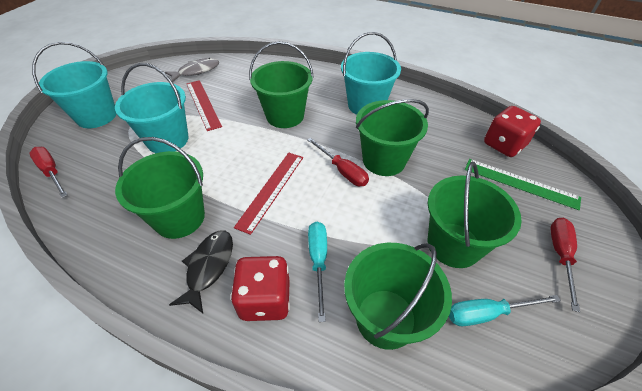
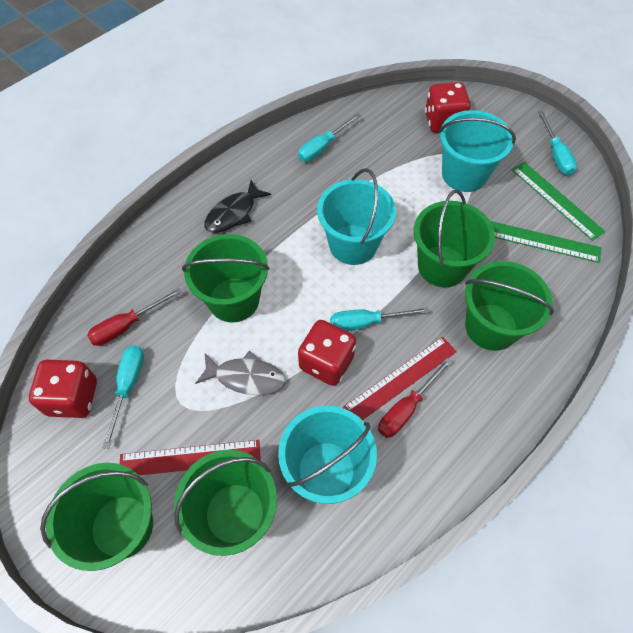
green ruler: [465,159,581,210] = 1 -> [490,221,601,263] [512,162,606,241] = 2
red dice: [231,256,290,321] [484,106,541,157] = 2 -> [29,360,97,418] [298,320,356,386] [425,82,470,133] = 3
red screwdriver: [29,147,67,198] [307,138,369,186] [550,218,580,312] = 3 -> [87,288,182,346] [378,358,452,438] = 2
turquoise screwdriver: [308,222,327,322] [449,295,561,326] = 2 -> [102,345,144,449] [298,113,361,162] [330,307,429,331] [538,111,577,175] = 4

